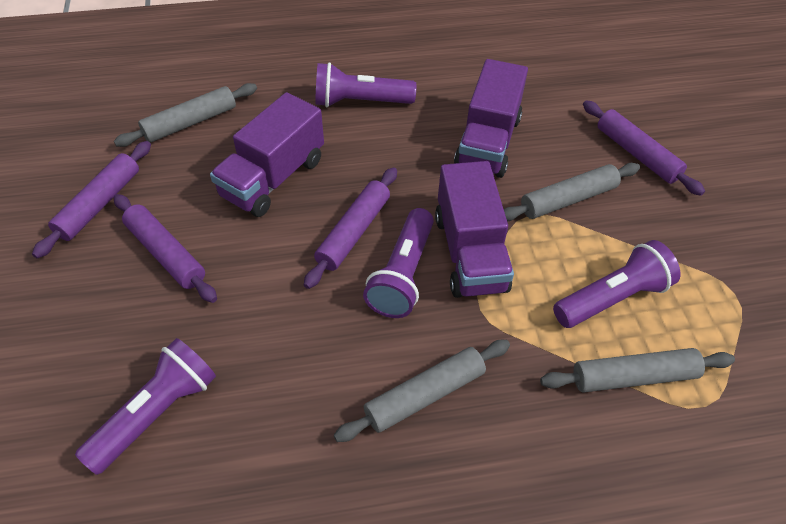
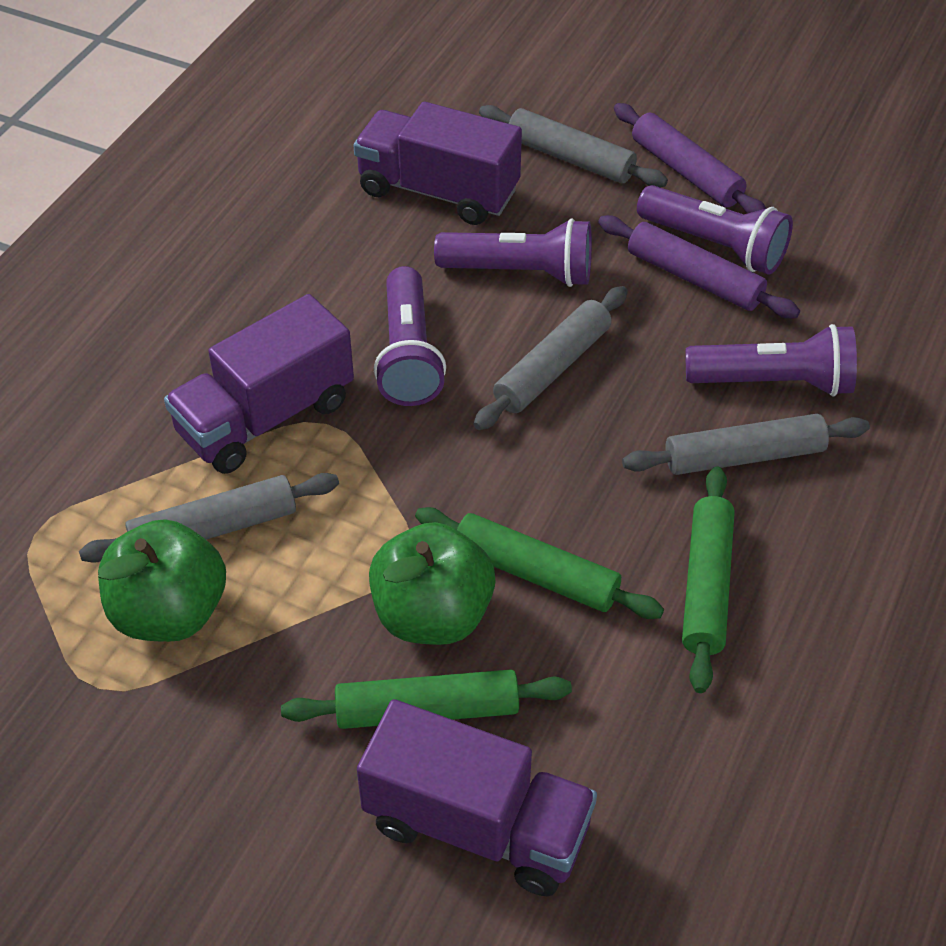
green apple: none = 0 -> [98,519,226,642] [369,522,495,645] = 2
green rolling pin: none = 0 -> [281,669,572,729] [415,507,664,619] [682,467,735,693] = 3
purple rolling pin: [32,141,151,258] [114,194,217,303] [304,167,397,289] [583,100,705,196] = 4 -> [598,215,800,318] [614,103,766,214] = 2

